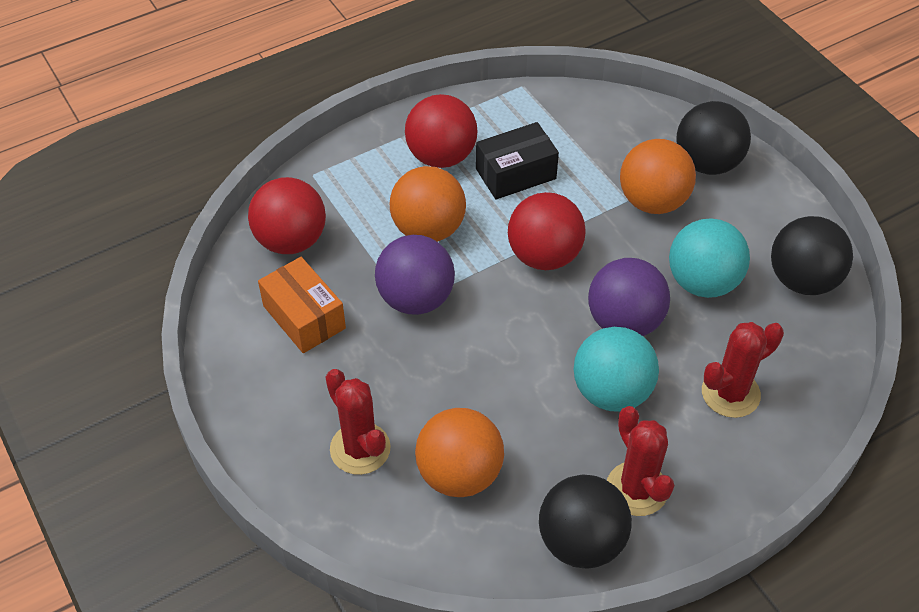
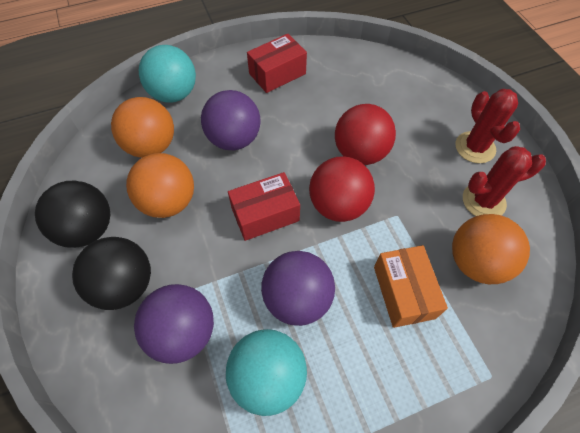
black ball: [539,474,632,569] [676,101,751,175] [771,216,853,295] = 3 -> [35,181,110,248] [72,237,151,310] = 2
black box: [476,122,559,200] = 1 -> none = 0
purple ball: [375,235,455,315] [588,258,670,336] = 2 -> [134,284,214,364] [201,90,260,150] [261,251,335,326] = 3
red ball: [248,177,326,254] [405,94,478,168] [508,192,586,270] = 3 -> [309,156,375,222] [335,104,396,165] = 2
red box: none = 0 -> [228,172,300,241] [247,34,307,93] = 2
red cactus: [325,369,391,475] [607,406,674,516] [702,322,784,418] = 3 -> [455,89,520,163] [463,146,546,216] = 2

